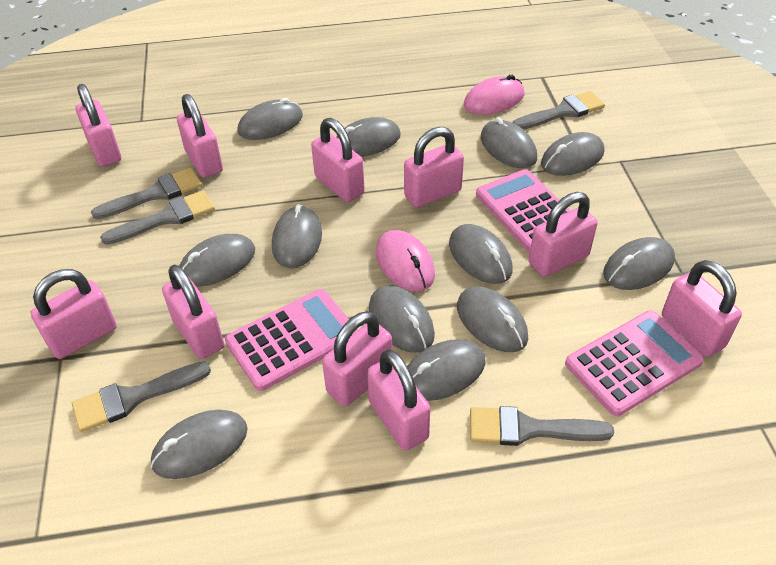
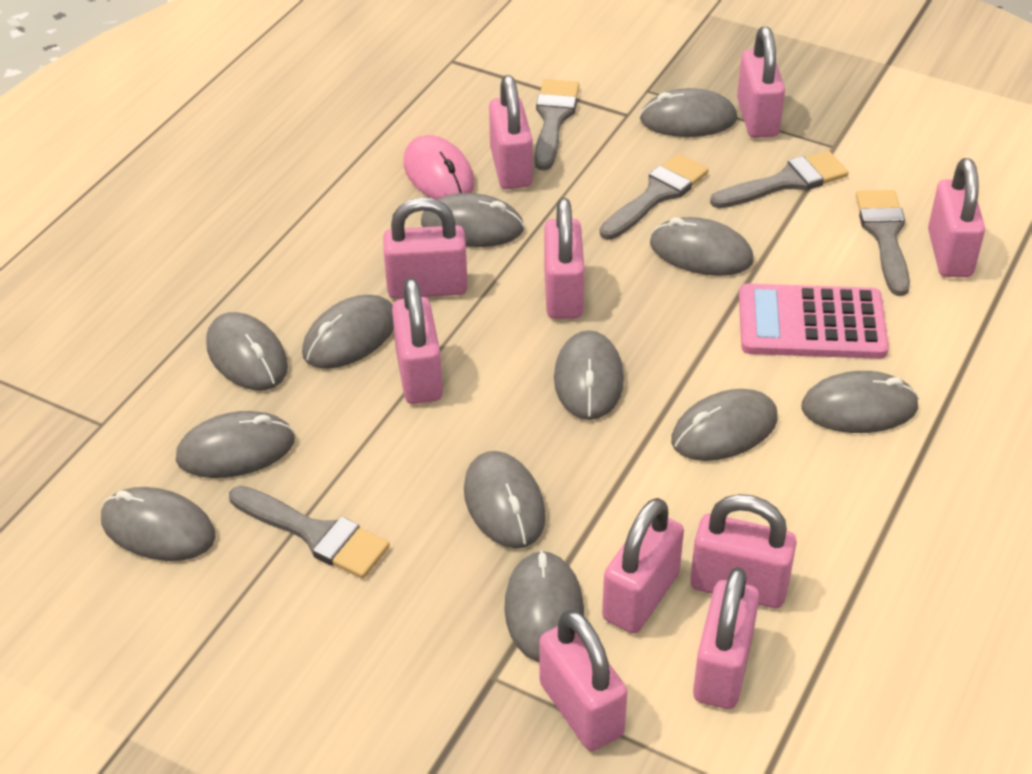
pink calculator: [225,289,357,391] [476,169,570,253] [565,310,704,416] = 3 -> [739,284,889,359] = 1
pink mouse: [376,230,435,292] [464,75,525,115] = 2 -> [403,135,475,200] = 1

